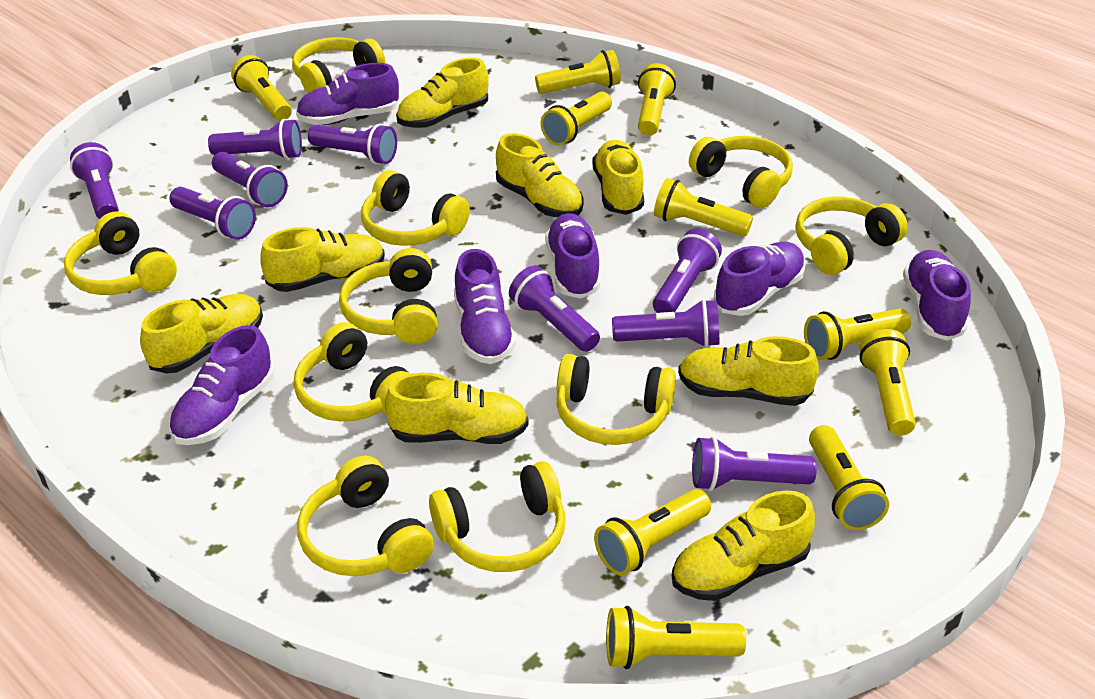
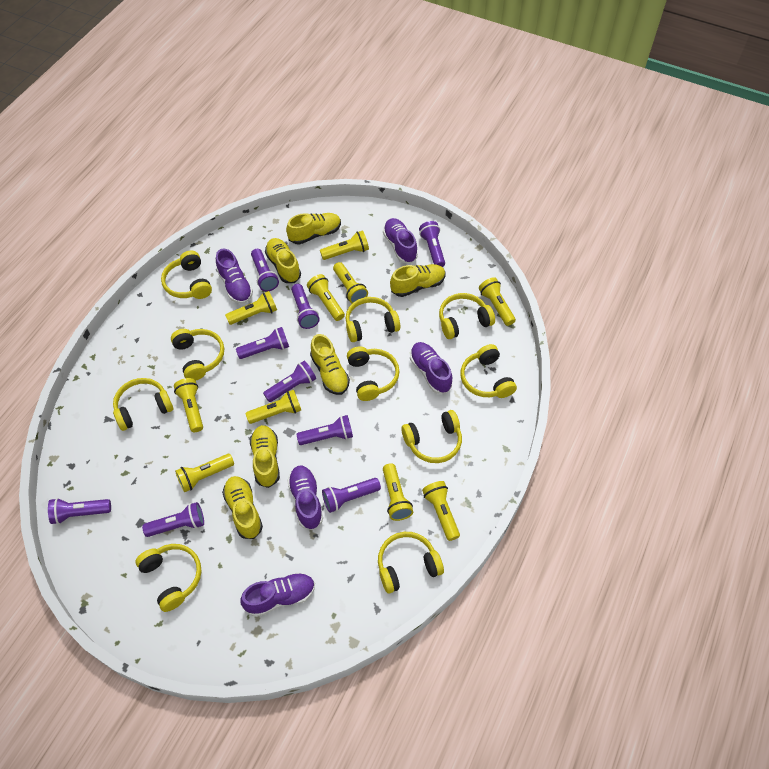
purple shoe: [169,325,274,445] [296,63,399,125] [454,249,516,364] [545,213,600,299] [714,242,805,316] [903,250,971,341] = 6 -> [216,248,253,304] [240,572,315,617] [287,466,323,530] [383,218,418,263] [410,342,453,394] = 5
yellow shoe: [140,294,263,374] [260,227,385,292] [385,373,528,444] [396,58,489,128] [496,133,584,217] [592,140,644,215] [672,490,815,601] [678,336,819,406] = 8 -> [222,476,263,539] [250,425,280,488] [265,238,301,283] [286,213,341,245] [310,334,350,395] [390,264,446,297] = 6

